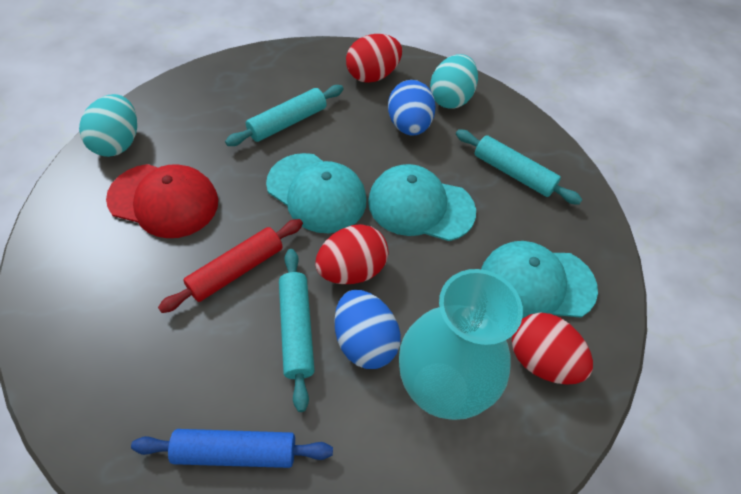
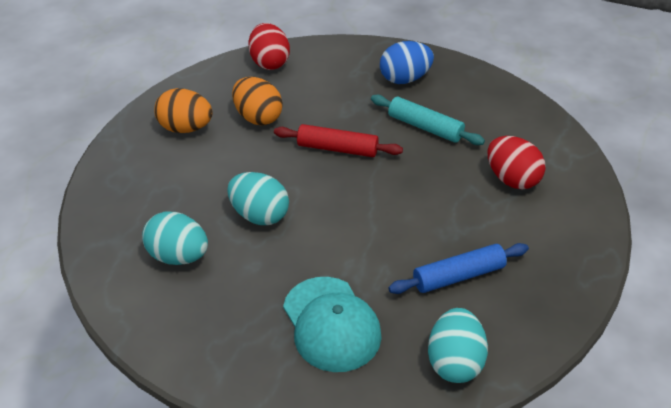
blue egg: [334,290,401,369] [388,80,436,136] = 2 -> [380,41,434,84] = 1
orange egg: none = 0 -> [154,88,213,133] [232,77,283,125] = 2
red cap: [106,164,218,238] = 1 -> none = 0
red egg: [315,224,388,284] [346,34,402,83] [512,312,593,385] = 3 -> [248,23,290,70] [487,136,546,189] = 2
turquoise cap: [266,153,367,233] [368,164,476,241] [481,241,598,319] = 3 -> [283,277,382,372] = 1
turquoise egg: [79,94,137,157] [430,54,478,109] = 2 -> [142,212,208,265] [227,172,289,225] [428,308,488,383] = 3
turquoise rolling pin: [225,85,344,146] [279,249,315,412] [456,129,582,205] = 3 -> [371,95,485,145] = 1
turquoise vase: [399,269,523,420] = 1 -> none = 0

